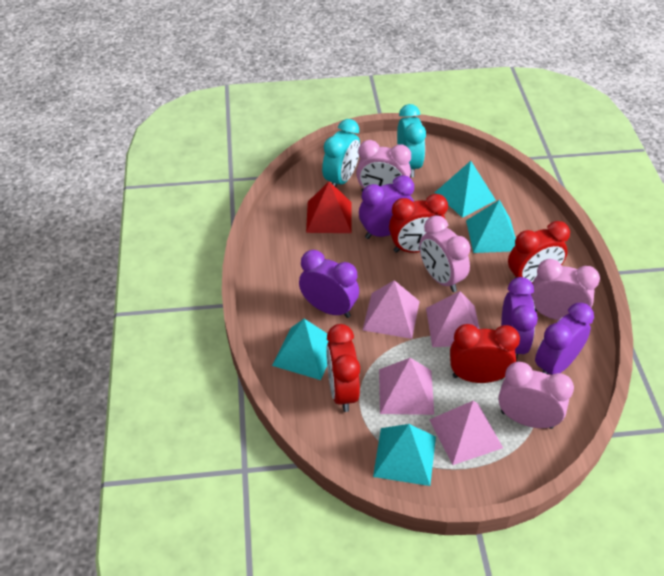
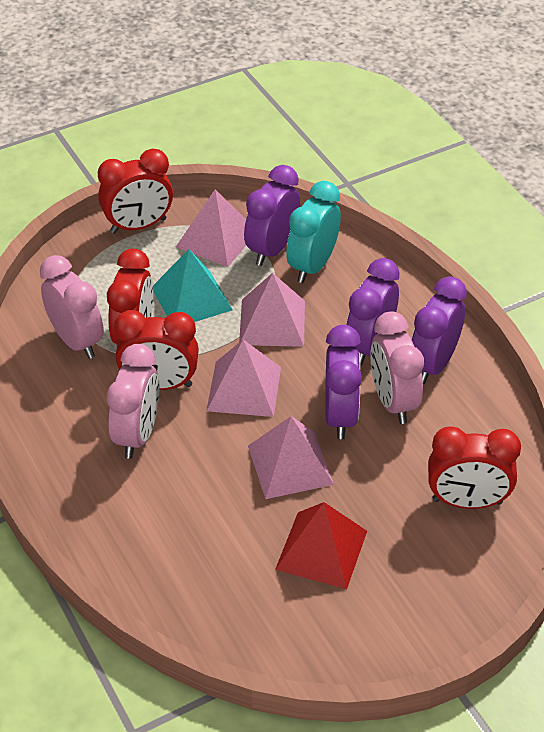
pink clock: [356,140,411,191] [419,215,470,292] [498,362,574,429] [531,259,600,320] = 4 -> [40,255,104,359] [107,344,159,459] [370,311,424,424] = 3
turquoise clock: [322,119,360,187] [397,104,426,177] = 2 -> [286,181,341,283] = 1
turquoise pyramid: [272,319,328,380] [373,424,436,486] [434,161,496,218] [466,200,516,253] = 4 -> [153,249,233,322] = 1

